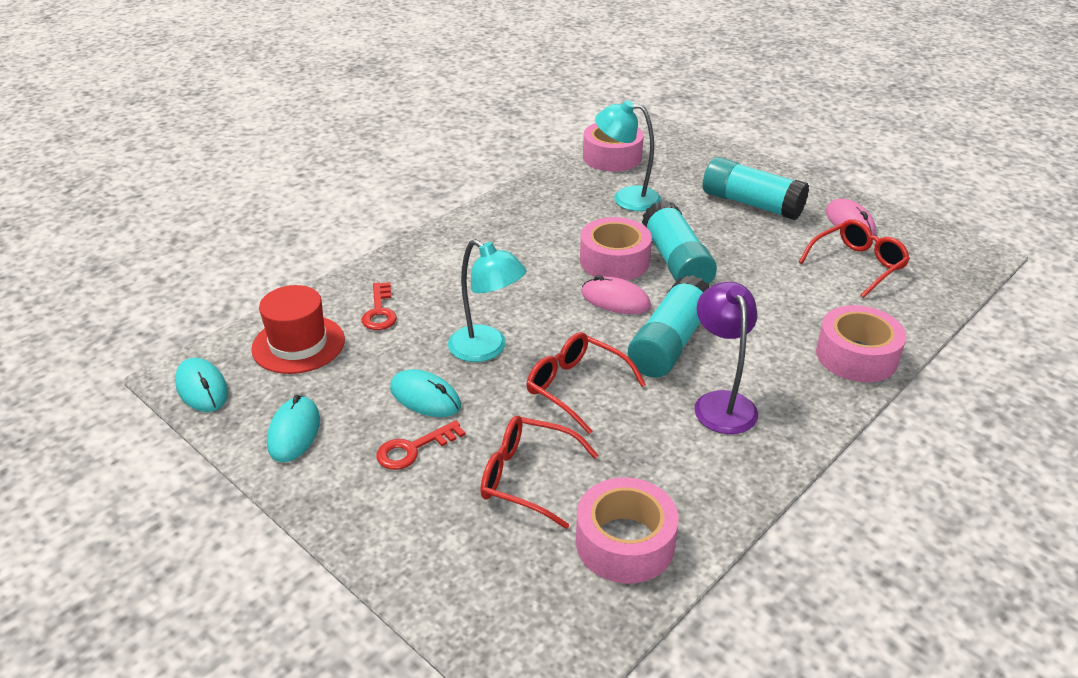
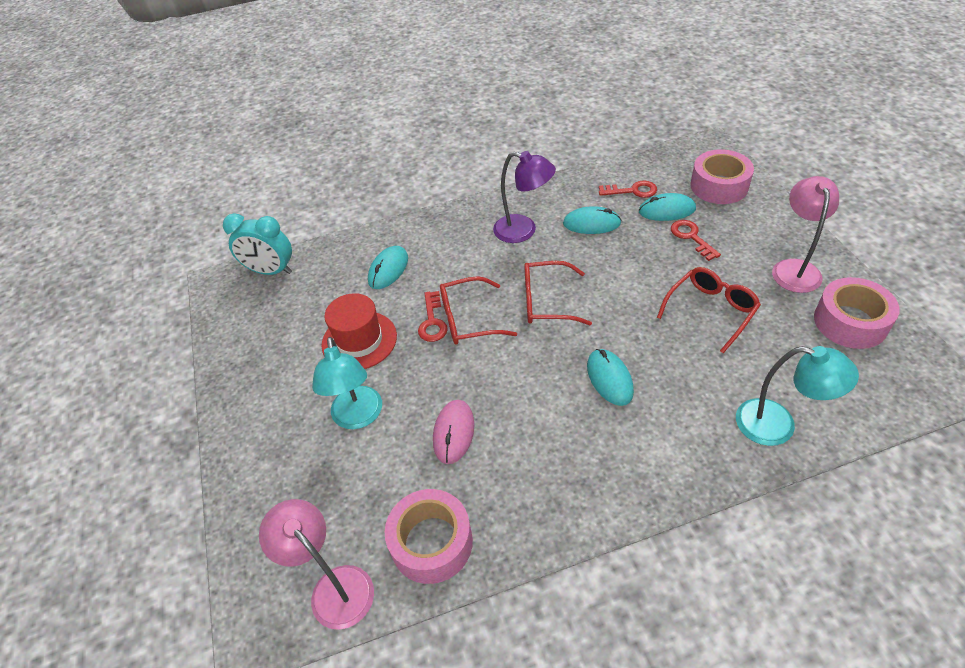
pink lamp: none = 0 -> [259,499,374,630] [772,176,839,293] = 2
pink mouse: [581,275,651,314] [826,199,876,235] = 2 -> [433,400,474,464] = 1
pink tape: [576,477,679,584] [580,217,652,280] [583,123,644,172] [816,305,906,382] = 4 -> [385,489,473,584] [690,149,754,204] [814,277,900,349] = 3
red key: [362,282,397,330] [376,420,466,470] = 2 -> [418,291,448,342] [599,181,657,198] [671,220,721,261] = 3
turquoise clock: none = 0 -> [223,213,292,275] = 1
turquoise glue stick: [628,275,710,378] [642,200,717,284] [703,157,809,220] = 3 -> none = 0
turquoise mouse: [175,358,228,412] [267,395,320,462] [390,369,461,417] = 3 -> [368,246,408,289] [563,206,622,234] [587,349,634,406] [639,193,696,221] = 4

